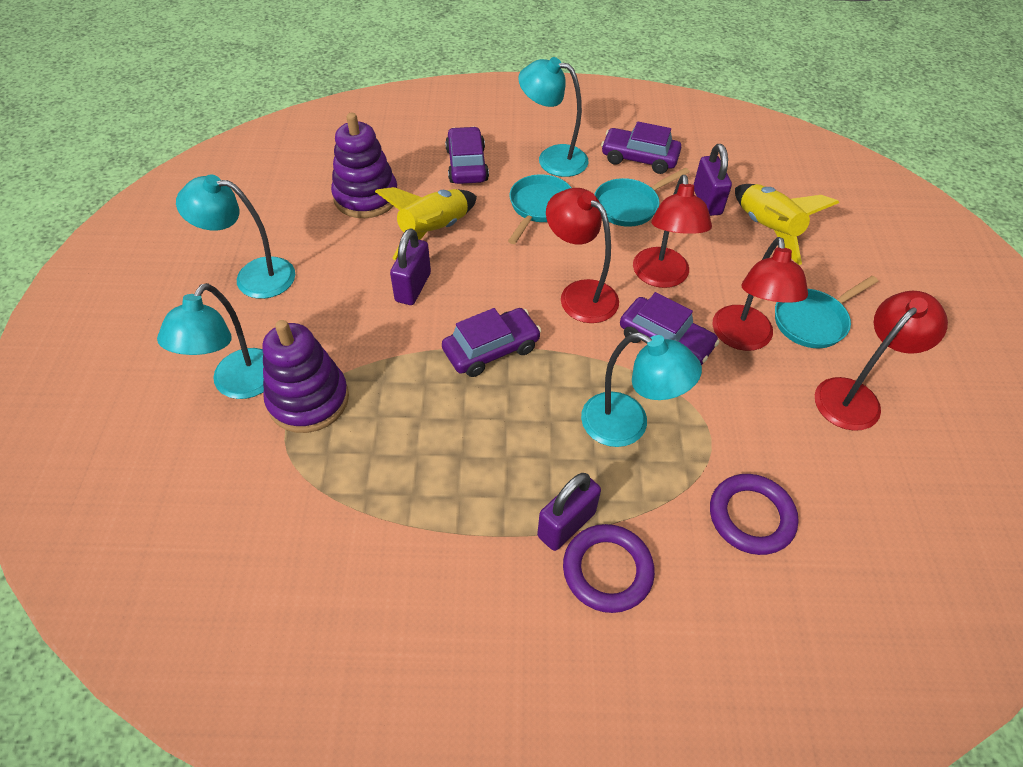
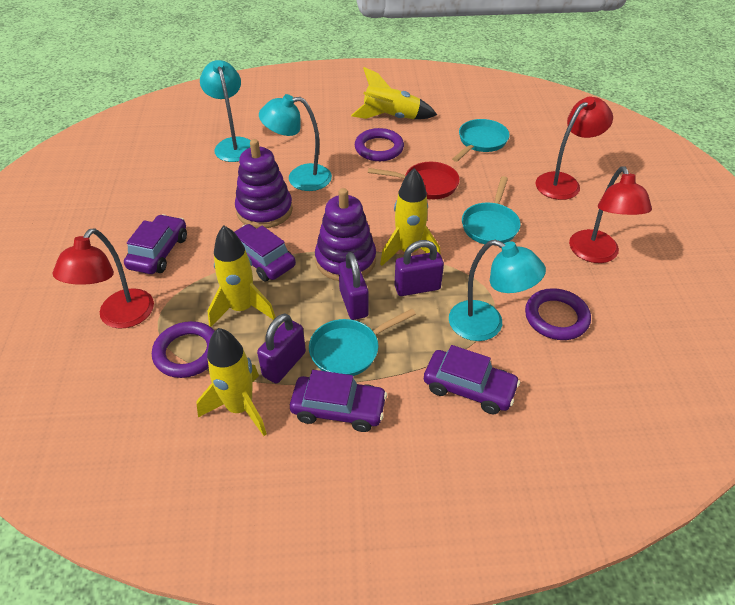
purple ring: [563,524,655,613] [710,474,799,555] = 2 -> [152,321,215,378] [355,128,404,161] [525,288,591,340] = 3
red lamp: [546,188,619,323] [633,175,712,288] [713,237,808,351] [815,291,948,431] = 4 -> [53,228,154,329] [536,96,613,200] [569,166,652,263] = 3
red pan: none = 0 -> [368,162,460,199] = 1
turquoise lamp: [157,283,264,399] [176,174,295,299] [518,57,589,177] [581,332,702,447] = 4 -> [200,60,251,162] [259,94,332,191] [449,240,546,341] = 3
yellow rocket: [375,187,477,260] [735,184,839,265] = 2 -> [196,328,267,436] [208,225,276,327] [351,67,437,119] [380,168,441,266] = 4

